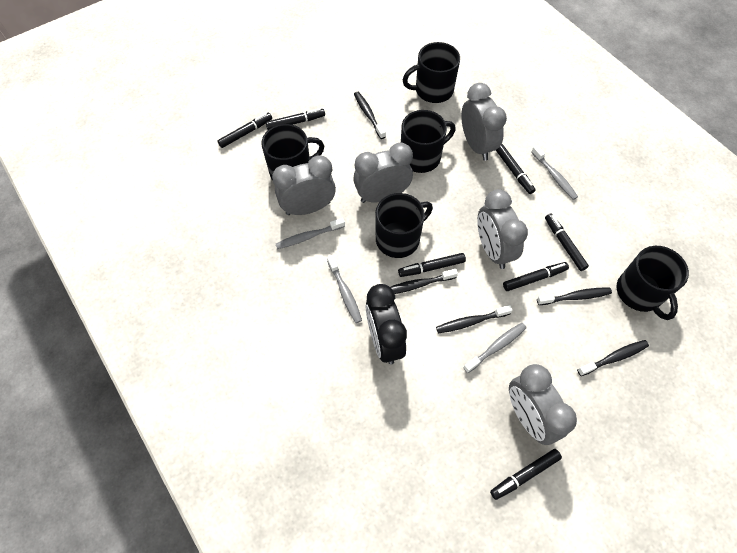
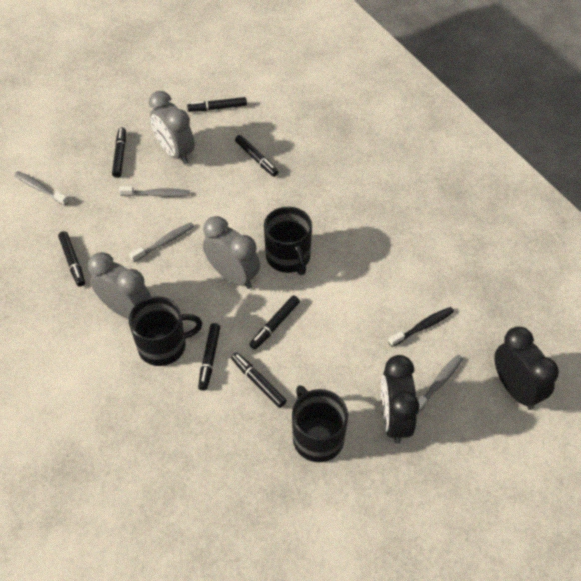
black clock: [366,284,407,365] = 1 -> [381,355,419,444] [494,327,559,410] = 2
black mug: [261,124,324,180] [375,193,433,258] [401,110,456,173] [403,42,460,103] [617,246,689,320] = 5 -> [129,296,202,366] [264,207,312,275] [292,385,348,462] = 3
black toothbrush: [354,92,386,139] [390,269,458,294] [436,305,512,333] [537,287,612,305] [577,340,649,376] = 5 -> [388,307,454,347] = 1
grey clock: [272,155,336,215] [353,143,413,203] [461,83,507,161] [478,189,528,269] [509,364,577,445] = 5 -> [88,252,151,319] [149,91,195,165] [203,216,260,289] = 3

